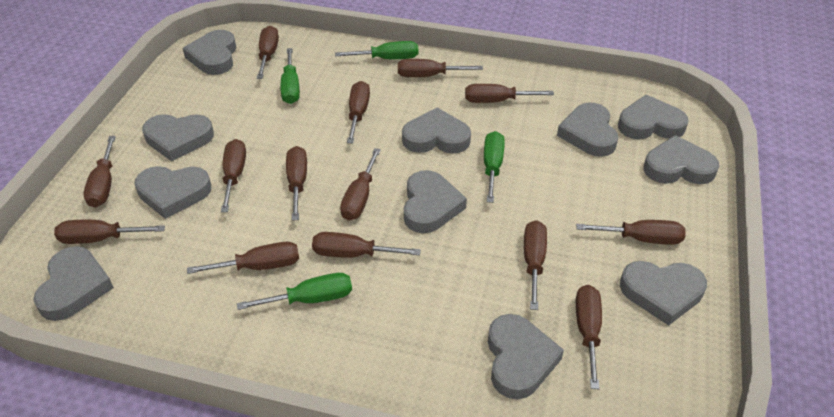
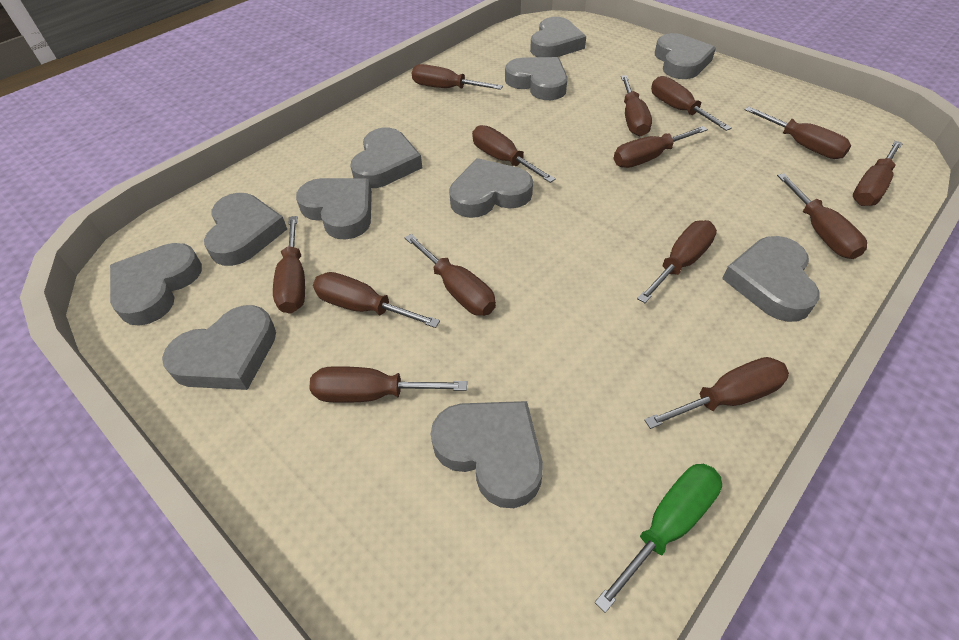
green screwdriver: [237,273,352,310] [281,48,300,104] [335,41,418,59] [484,131,505,203] = 4 -> [594,464,722,613] = 1

